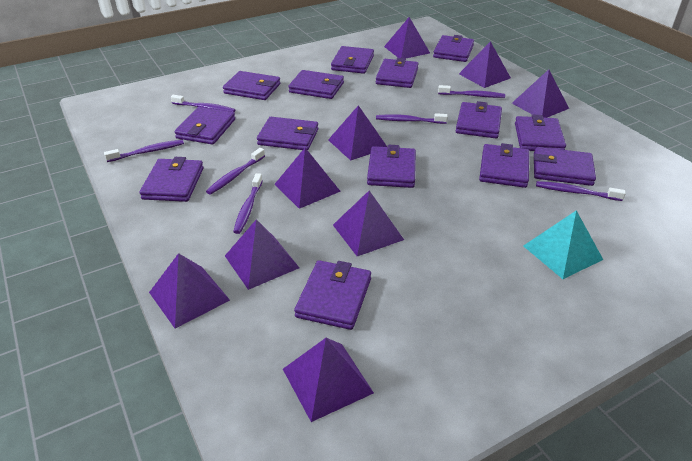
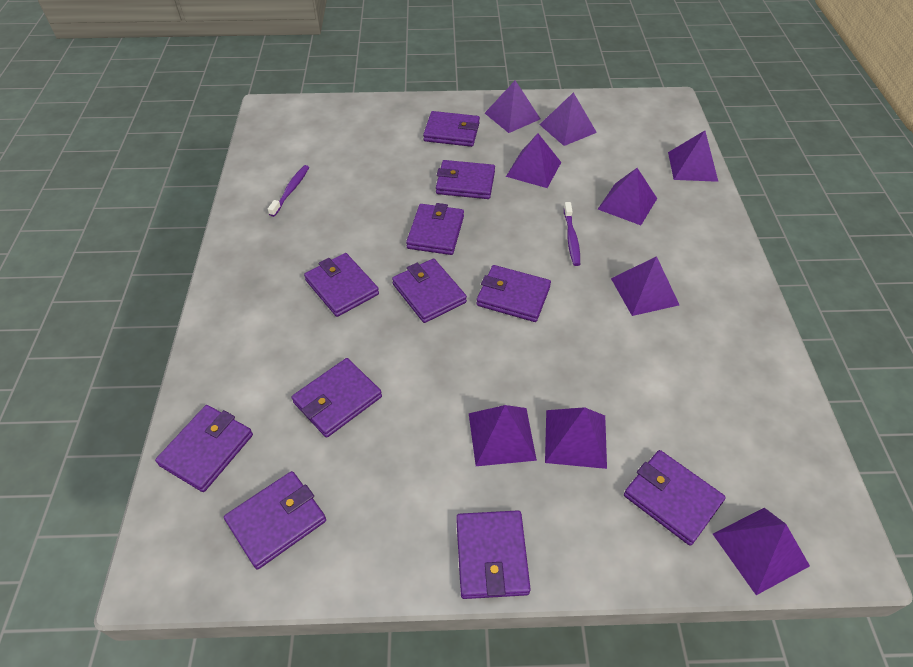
purple toothbrush: [104,140,184,162] [171,95,236,113] [206,148,265,195] [233,173,263,234] [376,113,448,124] [438,85,505,98] [536,181,626,201] = 7 -> [268,165,309,217] [564,202,580,266] = 2
purple wallet: [140,157,204,202] [175,107,235,145] [223,71,280,100] [257,117,318,150] [288,70,344,99] [294,260,371,330] [331,46,374,74] [367,145,416,188] [376,58,419,88] [433,35,474,62] [456,101,502,138] [479,143,529,188] [515,115,566,151] [534,147,596,186] = 14 -> [155,405,253,492] [224,471,326,570] [292,358,382,438] [304,253,379,317] [392,259,467,323] [406,203,464,255] [423,111,480,147] [436,160,495,199] [456,510,531,599] [476,265,551,322] [624,450,726,546] = 11
turquoise pyramid: [523,210,603,279] = 1 -> none = 0

